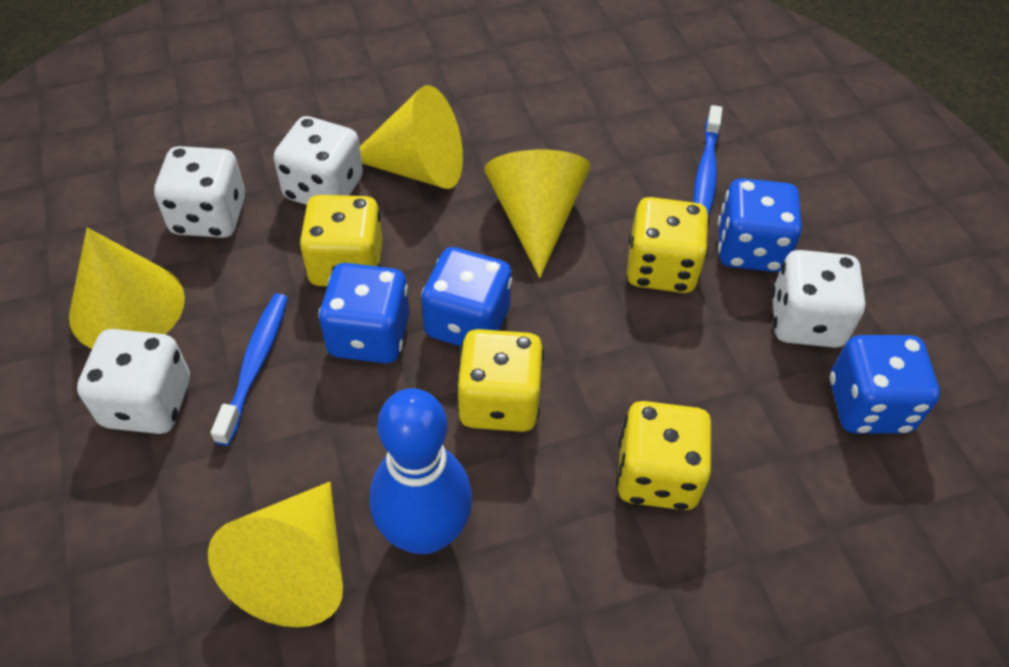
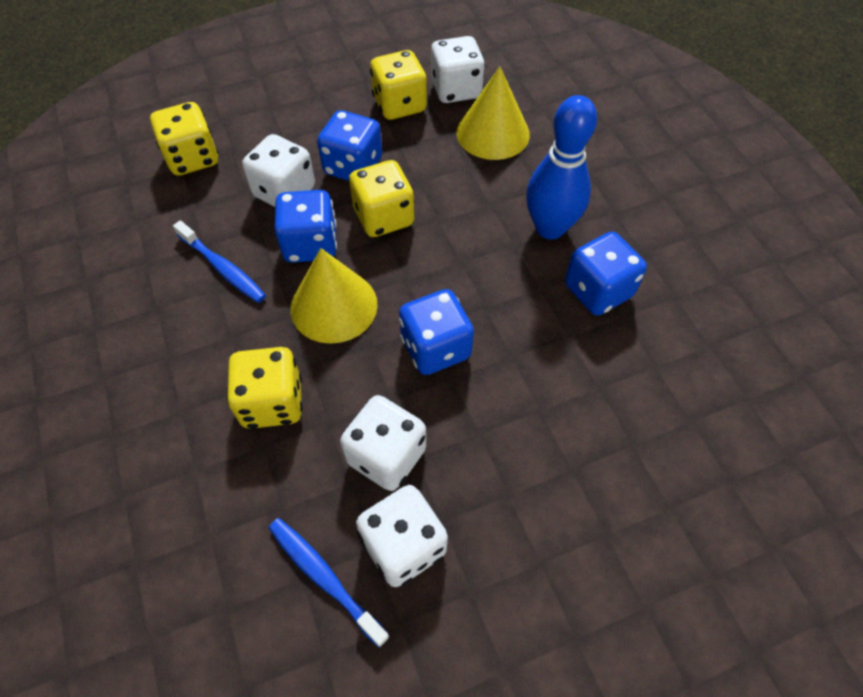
yellow cone: [69,228,185,349] [208,482,343,627] [360,85,463,189] [484,150,591,278] = 4 -> [291,248,378,344] [457,67,530,160] = 2

